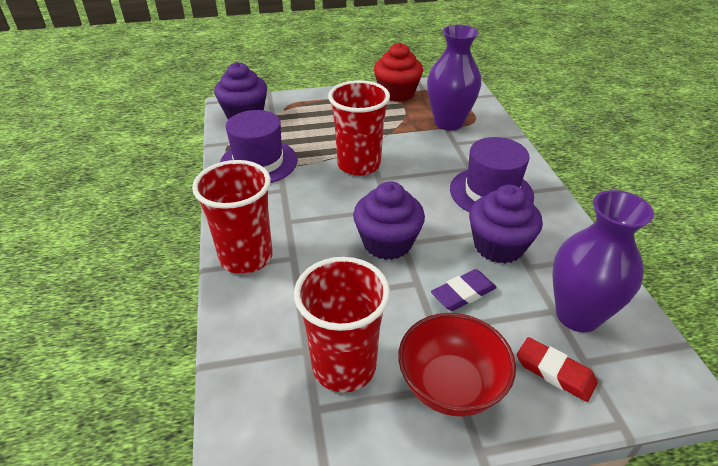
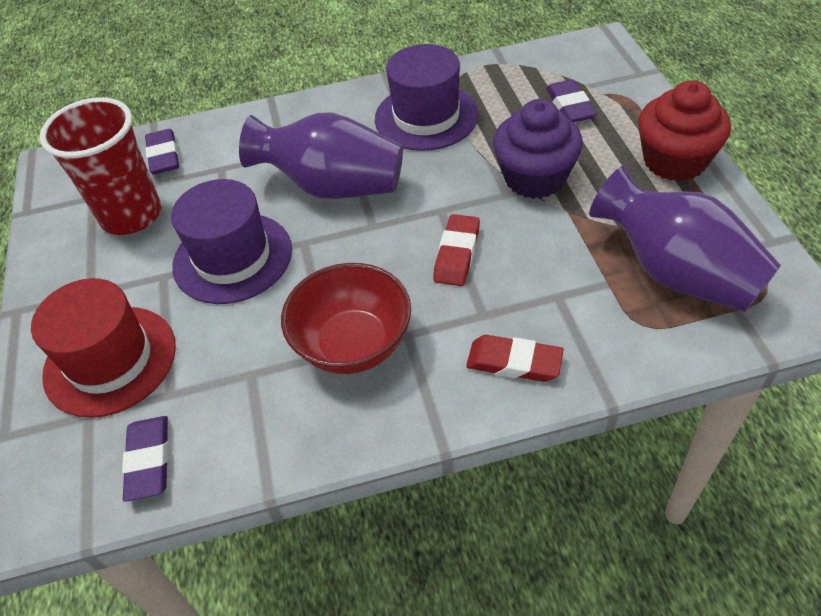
purple cupcake: [214,62,267,119] [353,181,425,260] [469,185,543,264] = 3 -> [493,99,583,199] = 1
purple eraser: [431,269,497,311] = 1 -> [122,416,169,502] [145,129,179,175] [546,79,597,123] = 3
red cup: [192,160,272,274] [294,257,390,393] [328,80,390,176] = 3 -> [39,97,161,235] = 1
red eraser: [517,337,598,402] = 1 -> [433,214,480,286] [466,335,564,382] = 2
red hat: none = 0 -> [31,278,176,418] = 1

